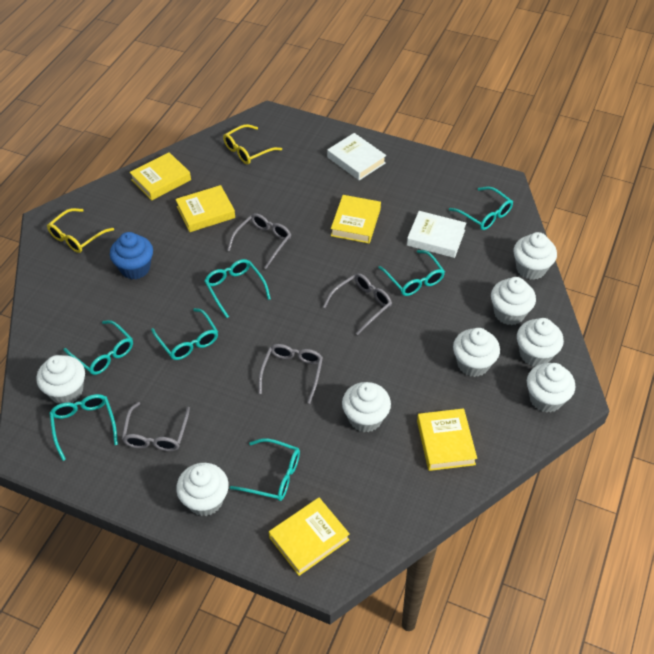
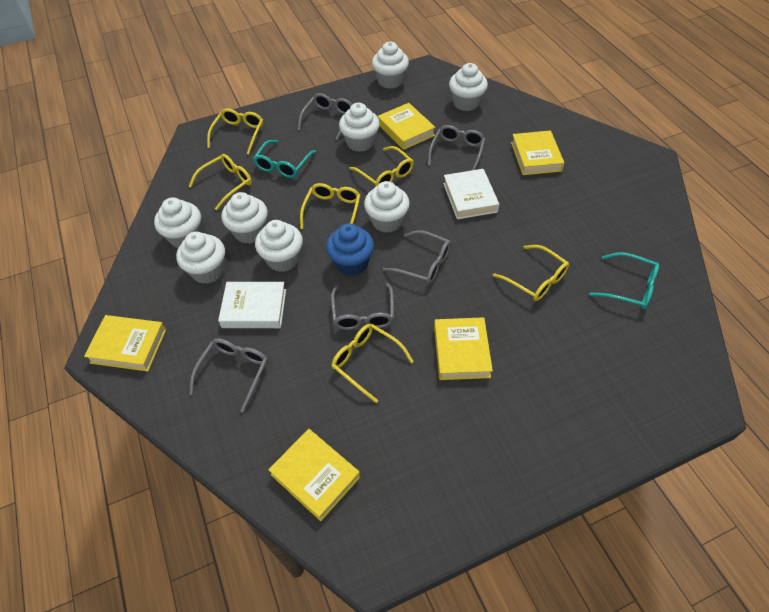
grey glasses: [122,402,190,451] [227,213,291,269] [259,344,323,404] [323,273,392,335] = 4 -> [189,338,268,413] [298,93,352,140] [331,283,394,330] [383,230,451,284] [428,125,485,171] = 5
turquoise glasses: [49,394,118,461] [63,320,133,375] [151,308,218,360] [204,259,271,318] [230,438,300,501] [378,250,445,296] [449,186,513,230] = 7 -> [253,140,316,178] [590,252,659,309] = 2
yellow glasses: [47,208,114,253] [223,124,282,164] = 2 -> [189,154,252,210] [207,108,263,155] [300,183,361,229] [332,324,414,403] [349,146,414,186] [493,245,569,301] = 6

